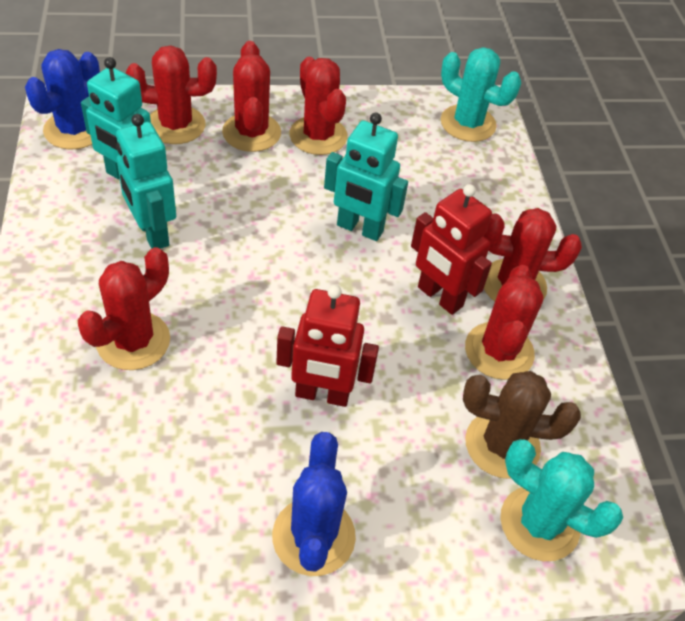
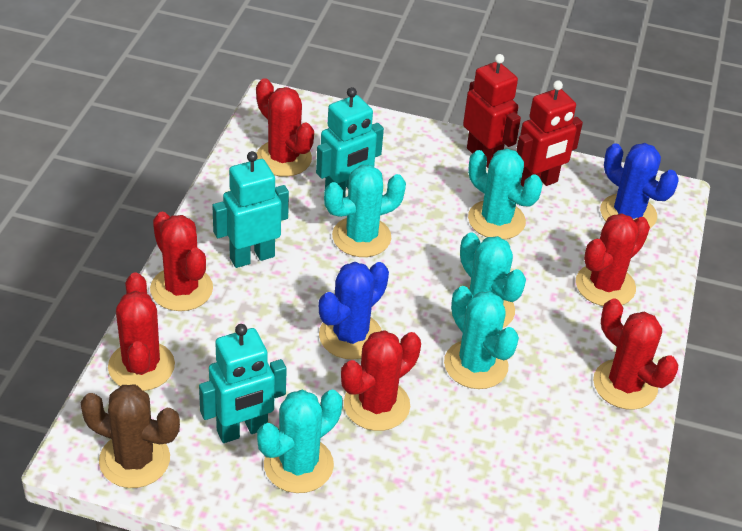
turquoise cactus: [441,47,521,142] [500,439,623,561] = 2 -> [257,390,343,493] [324,165,406,257] [444,286,519,389] [460,232,526,328] [468,148,543,239] = 5

